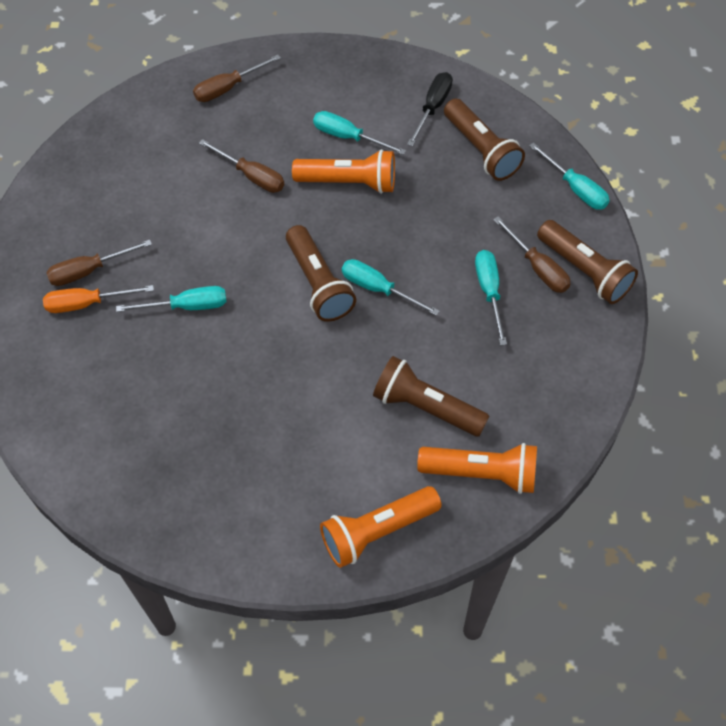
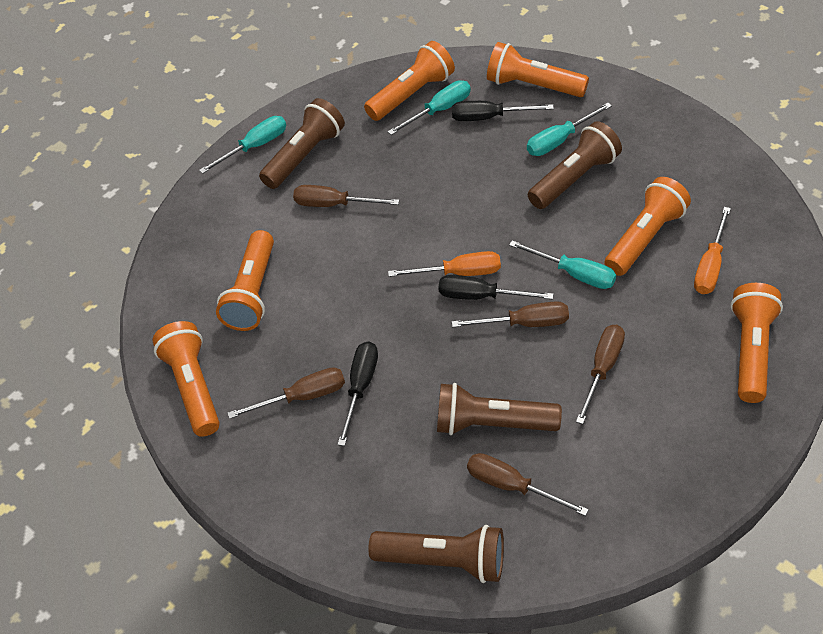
black screwdriver: [407,72,453,146] = 1 -> [337,341,378,446] [438,275,554,300] [452,101,554,121] = 3
brown screwdriver: [46,239,152,286] [193,54,281,102] [199,139,284,193] [493,216,571,293] = 4 -> [227,367,345,419] [293,185,399,207] [452,301,569,327] [467,453,589,516] [576,325,625,424] = 5
orange flashlight: [292,149,395,194] [320,486,442,568] [417,443,537,494] = 3 -> [152,321,220,437] [216,230,274,331] [364,41,455,121] [487,42,589,97] [604,177,691,276] [730,283,783,403] = 6
orange screwdriver: [43,285,154,313] = 1 -> [388,251,501,277] [694,207,731,294] = 2
turquoise screwdriver: [116,286,226,312] [313,111,406,155] [342,259,439,316] [475,250,507,345] [529,142,610,210] = 5 -> [199,116,286,174] [387,80,471,135] [509,240,616,289] [527,103,612,156] = 4

